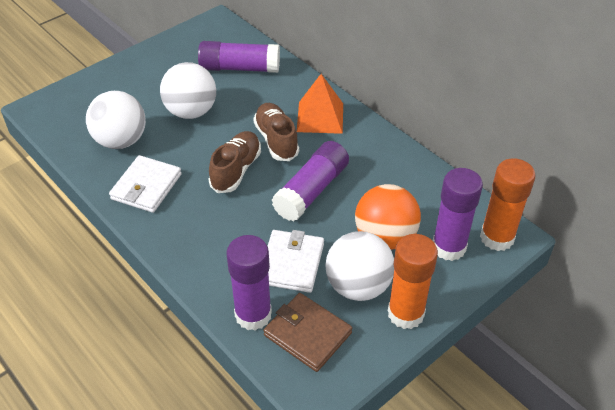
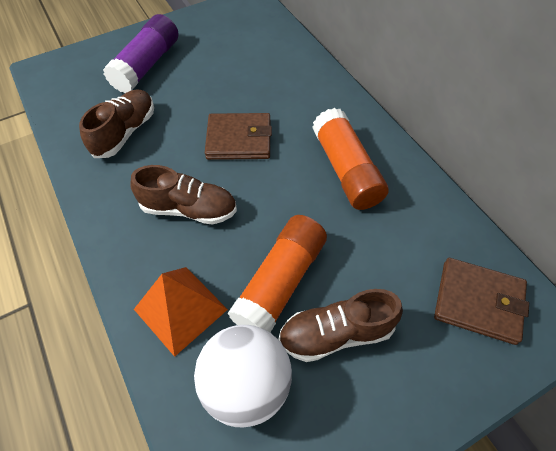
brown shoe: [209,131,261,193] [253,103,299,161] = 2 -> [79,89,154,158] [130,165,237,225] [278,289,403,362] = 3
brown wallet: [264,293,352,372] = 1 -> [205,113,272,160] [434,258,529,345] = 2
orange ball: [355,184,421,250] = 1 -> none = 0
purple glue stick: [198,41,280,73] [226,235,272,330] [272,141,349,221] [433,168,483,261] = 4 -> [103,14,178,93] = 1
white ball: [86,91,146,149] [160,62,216,119] [326,231,394,301] = 3 -> [194,325,292,427] = 1
white wallet: [109,155,182,213] [268,230,324,293] = 2 -> none = 0

